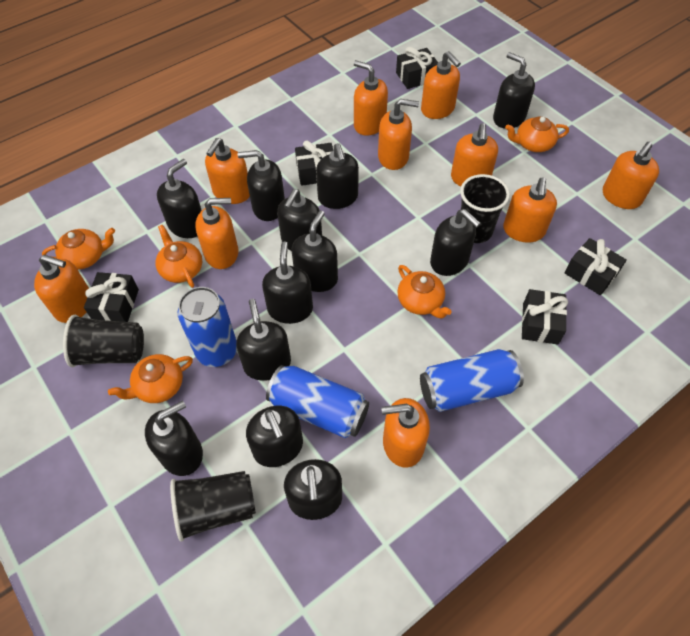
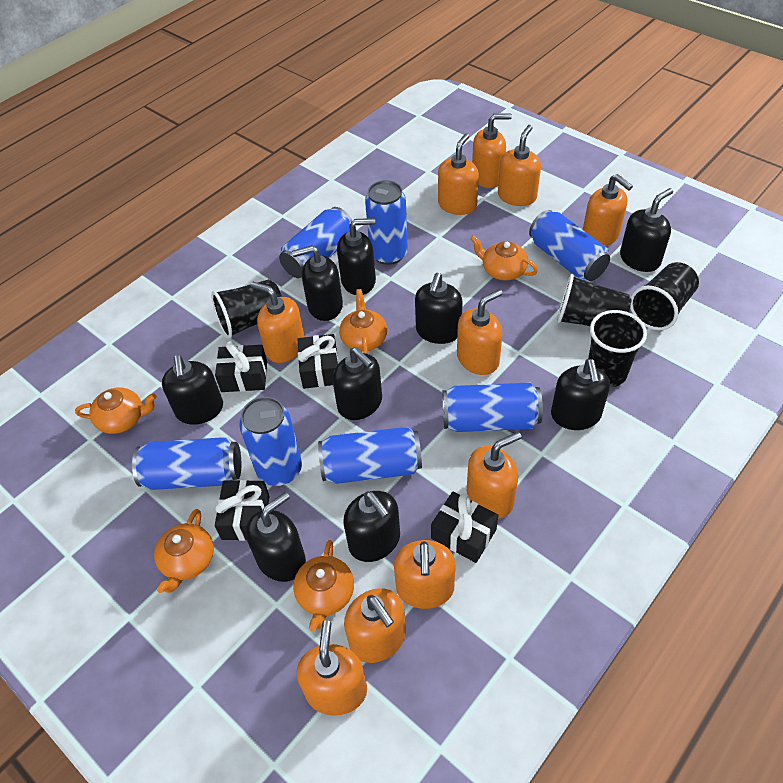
black cup: [63,315,144,367] [170,471,256,542] [460,174,510,243] = 3 -> [211,279,282,339] [557,274,631,326] [588,310,647,387] [630,262,699,330] = 4
black gift: [84,272,139,322] [295,141,334,186] [396,47,438,89] [522,289,568,345] [565,238,626,295] = 5 -> [215,341,267,392] [215,480,269,541] [298,334,339,389] [431,492,498,563] = 4
black soap dispenser: [145,401,203,476] [157,159,202,238] [236,299,291,381] [238,150,285,221] [246,406,303,467] [262,241,313,324] [277,189,322,251] [284,459,342,520] [292,211,338,292] [316,143,359,209] [430,209,481,276] [493,52,535,129] = 12 -> [162,355,223,425] [246,492,306,582] [292,245,343,321] [333,347,382,420] [337,218,376,295] [343,491,400,562] [415,273,463,344] [551,359,610,430] [620,188,673,272] = 9
blue can: [178,287,237,367] [266,365,369,438] [420,349,524,412] = 3 -> [132,437,241,490] [239,397,302,486] [279,207,352,278] [318,427,422,484] [365,180,408,265] [442,382,543,432] [529,210,610,281] = 7

